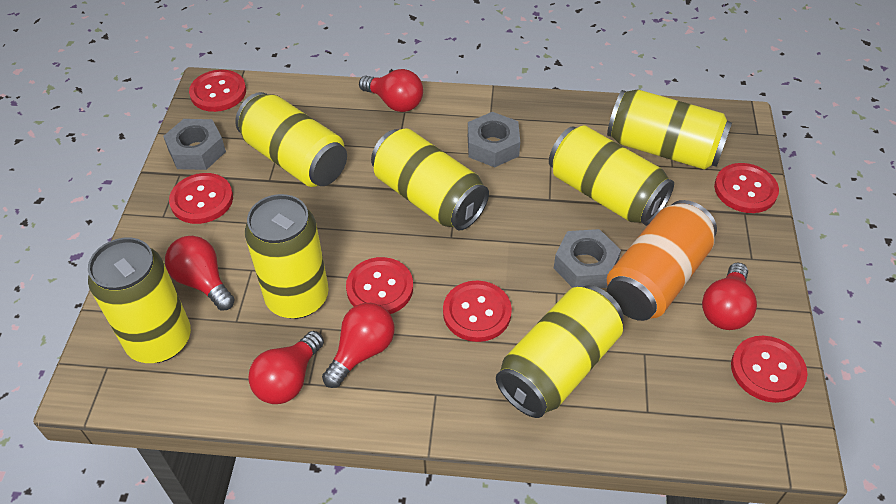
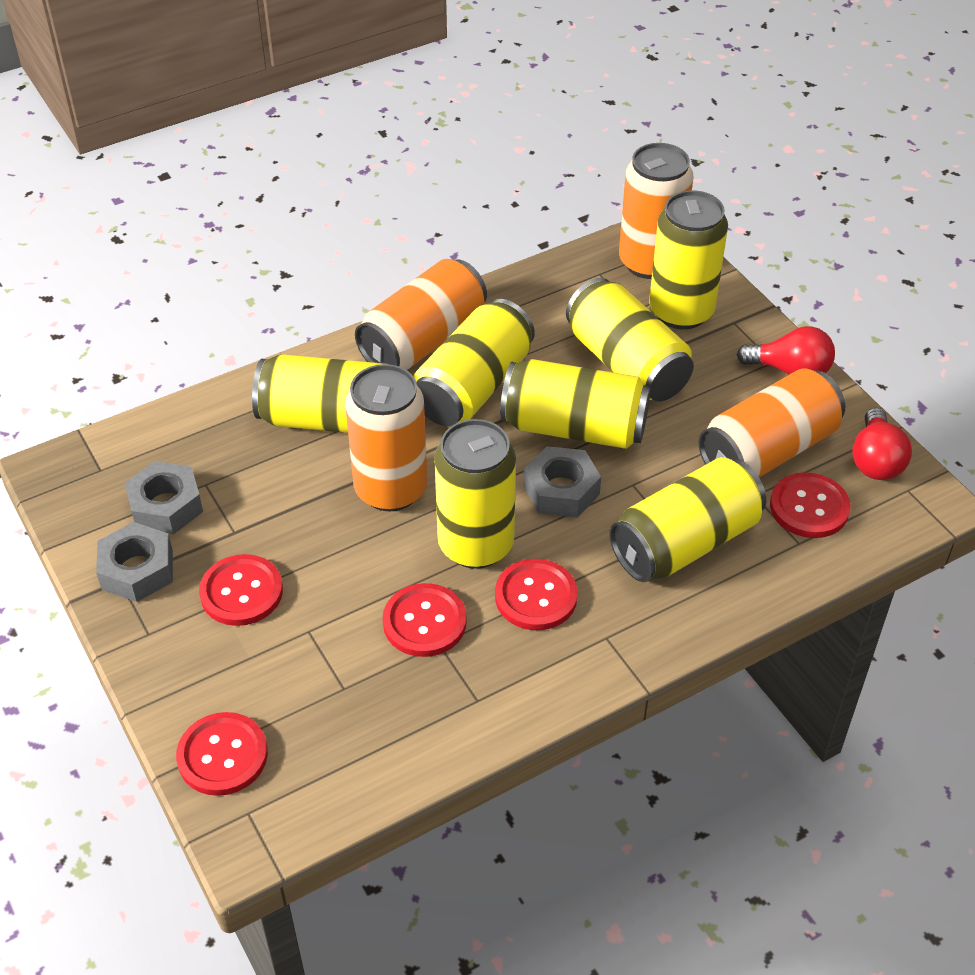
orange can: [607,200,717,321] = 1 -> [345,364,428,511] [355,259,487,370] [619,143,693,279] [699,369,845,477] = 4
red button: [169,173,233,224] [189,70,246,112] [346,257,413,314] [443,280,512,342] [714,163,779,213] [731,336,807,403] = 6 -> [176,712,268,796] [199,554,283,626] [382,583,467,657] [495,559,578,630] [770,472,851,538] = 5
red light bulb: [165,236,235,310] [248,331,324,404] [322,303,394,388] [359,69,423,112] [702,263,757,330] = 5 -> [737,326,835,374] [852,408,912,480] = 2

